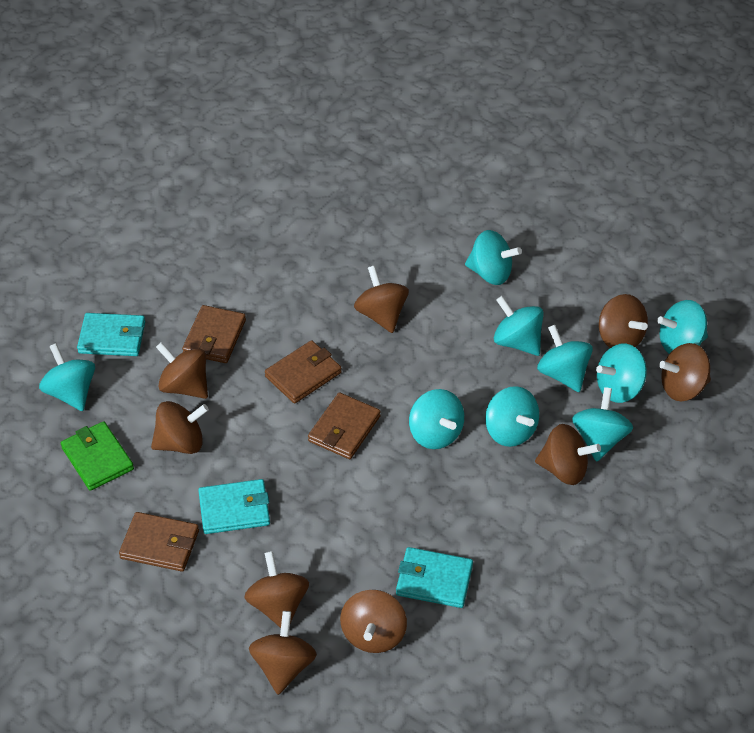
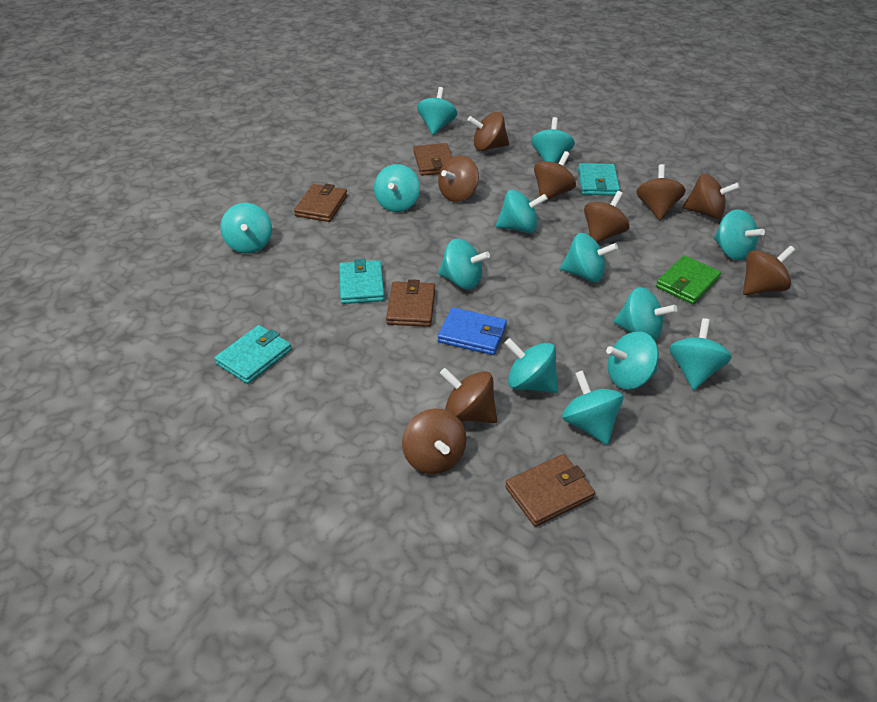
blue wallet: none = 0 -> [438,307,507,355] = 1
turquoise spinning top: [39,343,95,411] [409,389,464,449] [465,230,522,285] [485,386,539,447] [494,296,544,356] [537,325,593,392] [572,387,633,462] [596,343,647,403] [657,300,708,354] = 9 -> [220,203,272,254] [374,164,420,212] [417,87,457,135] [438,238,490,290] [496,189,548,233] [504,338,558,393] [531,117,575,163] [560,233,618,282] [562,370,623,445] [606,331,659,389] [614,287,677,341] [669,318,732,390] [713,209,765,260] = 13

